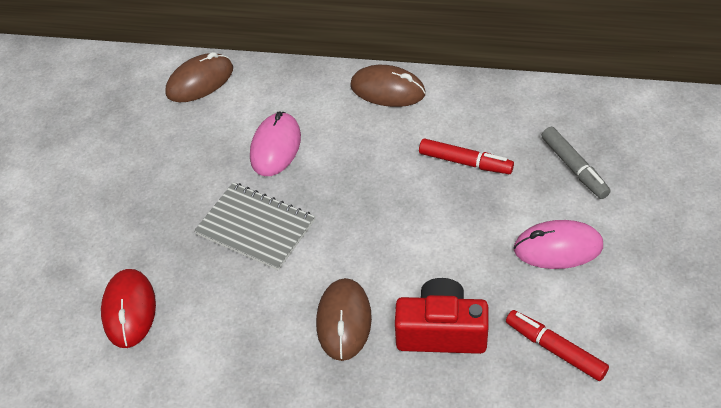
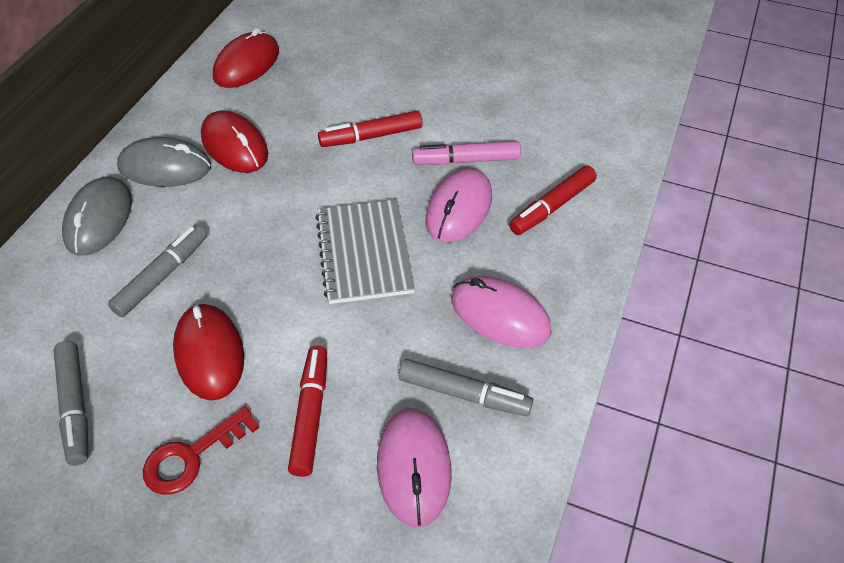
brown mouse: [165,52,233,102] [316,278,372,361] [350,65,426,107] = 3 -> none = 0
grey marker: [542,127,611,199] = 1 -> [53,341,88,466] [108,225,207,317] [399,359,533,416] = 3
grey mouse: none = 0 -> [62,176,132,256] [117,137,211,187] = 2
pink marker: none = 0 -> [412,141,521,165] = 1
pink mouse: [250,112,301,176] [514,220,603,269] = 2 -> [377,408,452,527] [426,168,492,243] [451,276,552,348] = 3
red camera: [395,278,489,354] = 1 -> none = 0
red key: none = 0 -> [143,406,260,495] = 1
red marker: [419,138,514,174] [506,310,609,381] = 2 -> [288,346,327,477] [318,111,423,147] [509,166,597,235] = 3
red mouse: [101,269,156,348] = 1 -> [173,303,244,400] [201,110,268,173] [213,28,279,88] = 3

